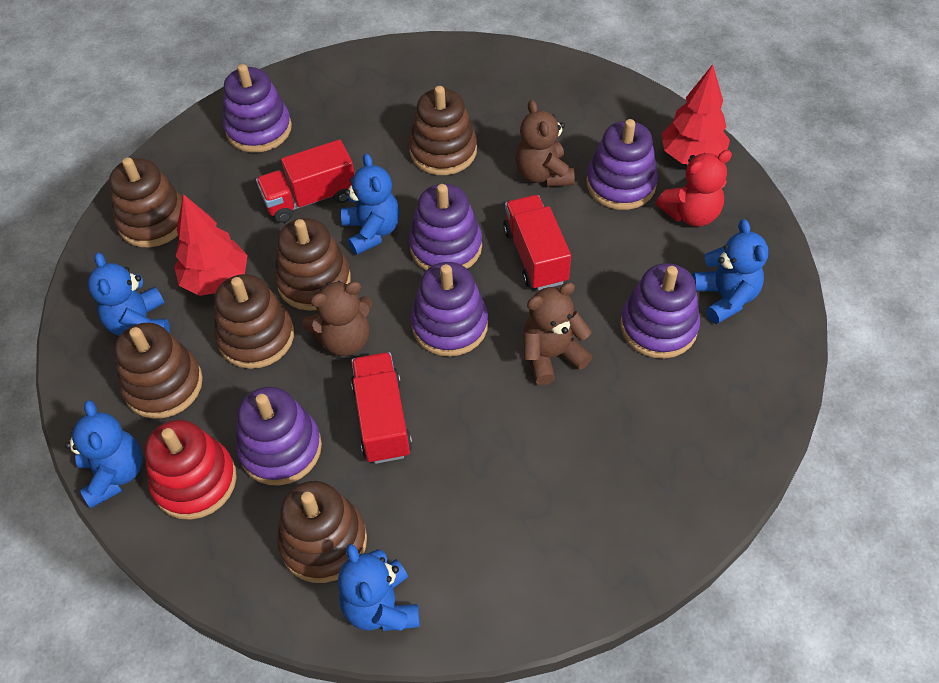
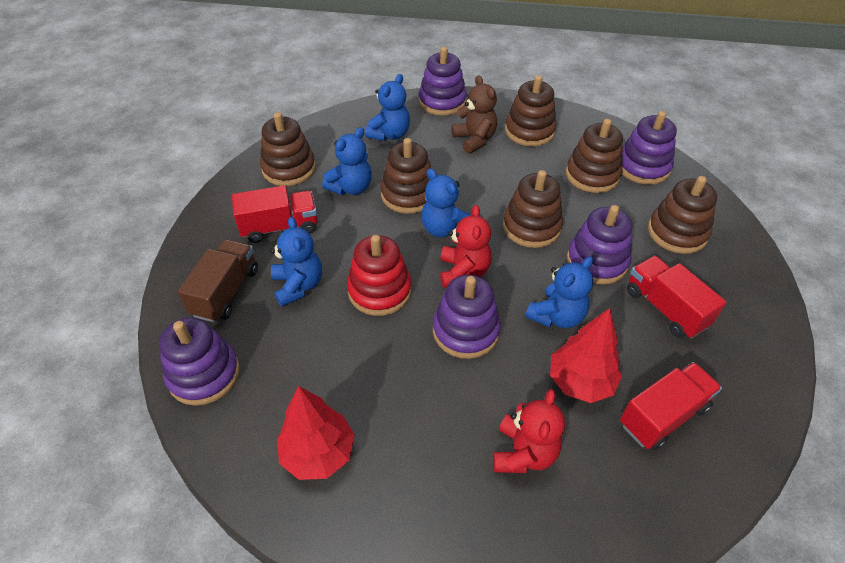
brown teddy bear: [302,281,372,356] [515,100,575,187] [523,282,593,385] = 3 -> [451,75,497,154] = 1
brown truck: none = 0 -> [178,239,258,323] = 1
purple stacking toy: [223,64,292,153] [236,387,322,486] [409,184,482,270] [411,262,488,357] [586,119,658,210] [621,263,700,359] = 6 -> [159,317,240,406] [419,47,467,116] [433,275,501,359] [567,205,632,285] [622,111,677,185] = 5
red teddy bear: [656,150,732,227] = 1 -> [440,205,492,288] [493,389,565,473] = 2

